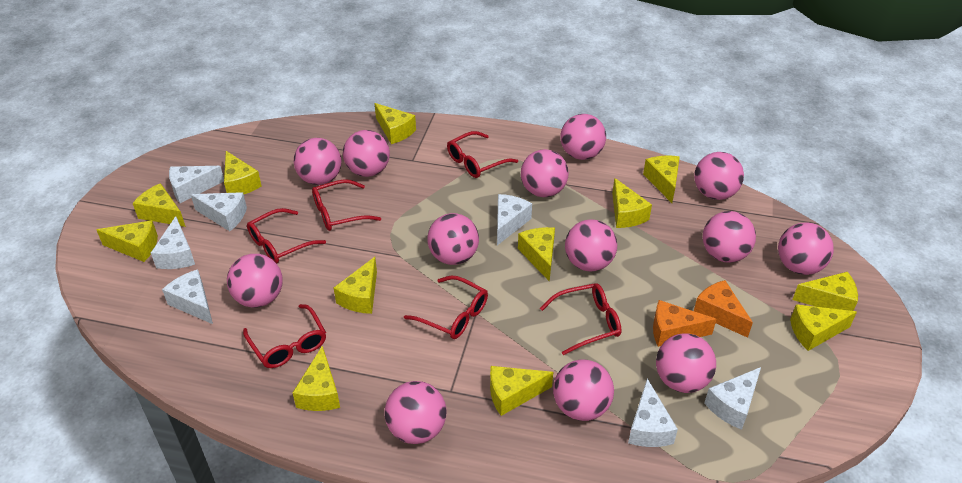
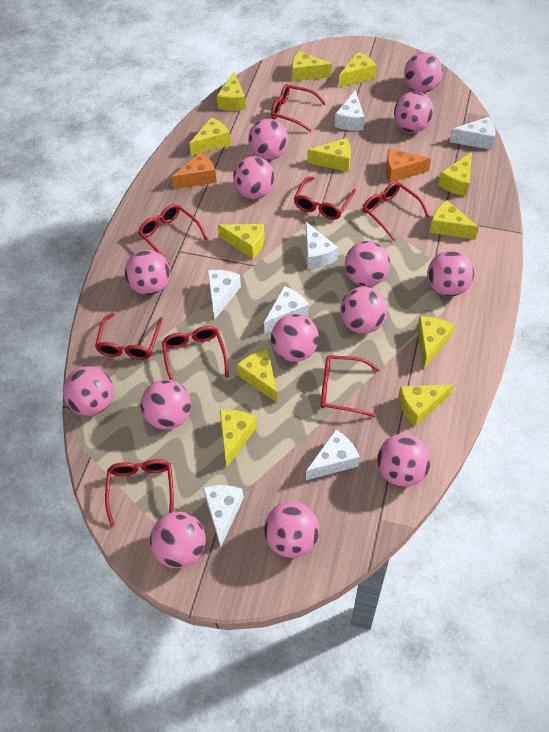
pink ball: [227,254,283,308] [294,138,342,185] [343,130,390,177] [384,381,446,444] [427,213,479,265] [521,149,569,197] [553,359,614,421] [560,114,606,160] [565,219,617,272] [656,333,716,393] [694,152,744,200] [703,211,756,263] [778,222,834,275] = 13 -> [63,366,114,416] [125,250,170,295] [141,379,191,430] [150,512,206,568] [233,156,275,199] [248,119,288,160] [264,501,319,558] [271,314,319,362] [340,287,388,334] [345,241,390,287] [377,434,431,487] [394,91,434,133] [404,52,443,93] [427,250,474,297] = 14
red glasses: [243,304,326,368] [247,208,326,263] [312,179,381,231] [404,275,488,339] [447,131,518,178] [540,283,621,355] = 6 -> [95,313,162,360] [105,459,174,527] [138,204,208,265] [162,326,229,381] [271,84,326,132] [294,177,356,219] [321,355,380,417] [363,182,429,241] = 8

